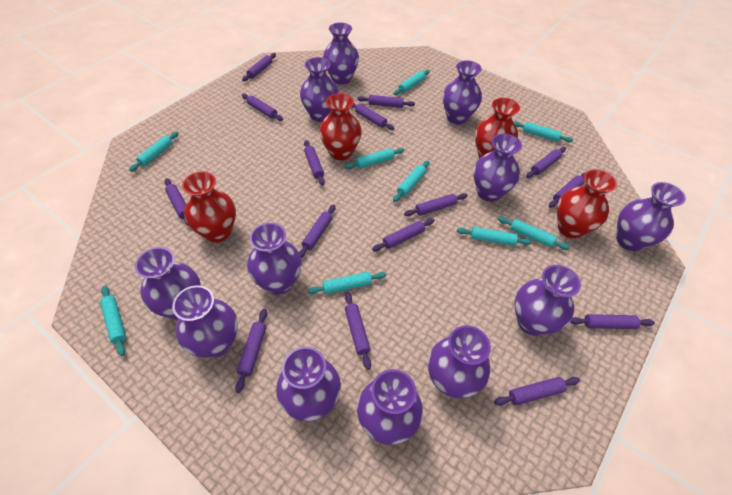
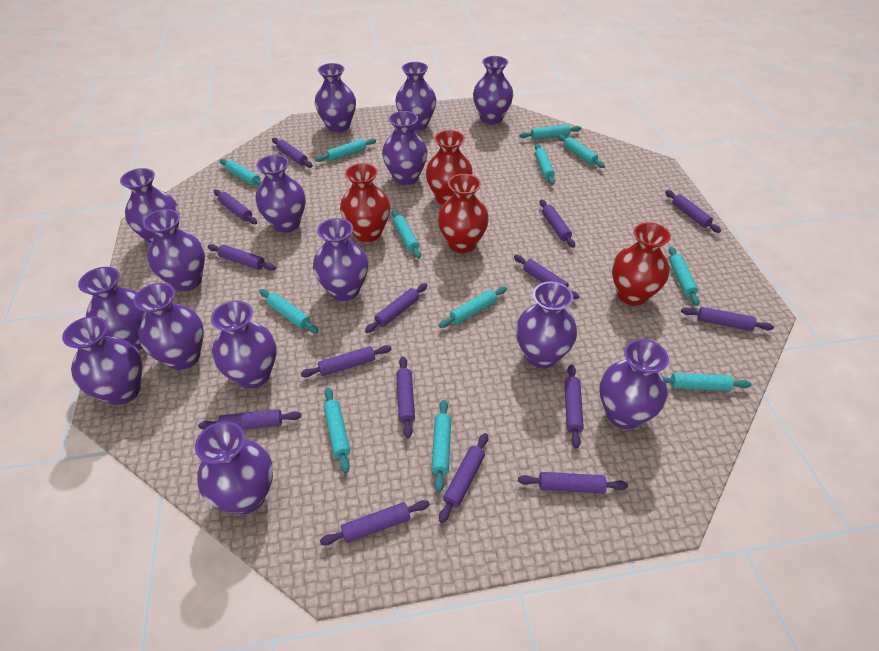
purple vase: [135,247,201,320] [172,285,238,358] [247,223,302,295] [276,347,341,421] [300,57,339,122] [323,23,359,85] [357,369,423,445] [428,325,491,398] [443,60,482,125] [473,134,522,202] [515,265,581,336] [616,182,686,251] = 12 -> [62,316,142,405] [78,267,147,351] [120,168,180,244] [133,283,204,370] [143,209,205,292] [195,421,273,514] [211,301,277,389] [255,155,306,233] [313,218,368,301] [315,63,356,133] [382,111,428,185] [395,62,436,131] [473,56,513,125] [516,282,577,369] [599,339,669,429] = 15
turquoise rolling pin: [100,286,126,356] [129,131,179,172] [307,272,386,294] [345,148,404,169] [393,161,430,202] [394,70,430,95] [457,227,532,246] [498,217,570,250] [514,121,573,142] = 9 -> [220,159,262,186] [259,289,319,334] [315,138,376,162] [323,388,350,473] [392,210,421,259] [431,400,451,492] [439,286,507,328] [519,124,581,140] [535,144,555,185] [558,135,605,168] [663,373,751,391] [669,247,700,306] = 12

